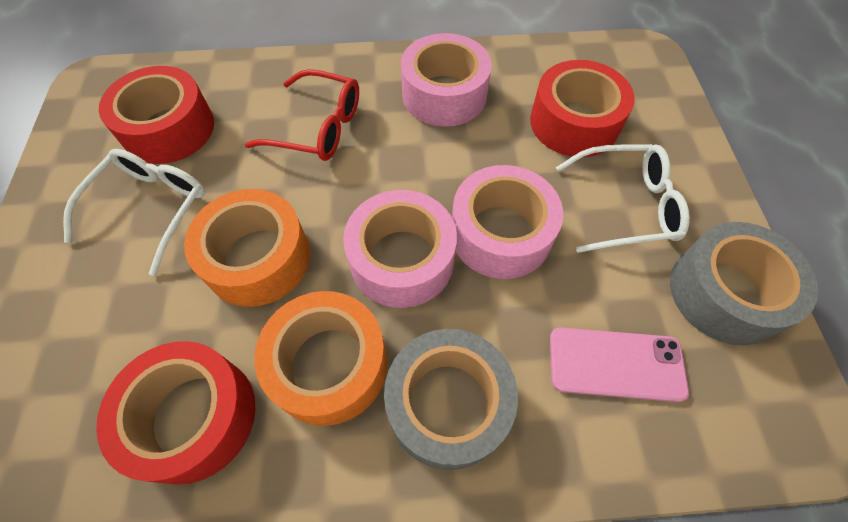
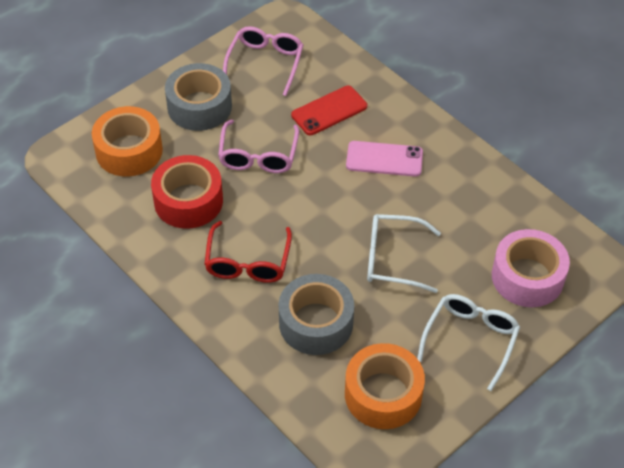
pink glasses: none = 0 -> [218,120,299,173] [223,26,303,96] = 2
pink tape: [343,190,457,308] [401,33,492,127] [452,165,563,279] = 3 -> [492,229,570,307] = 1
red phone: none = 0 -> [291,86,367,135] = 1
red tape: [96,341,256,485] [99,66,214,164] [530,60,635,157] = 3 -> [151,155,223,229] = 1

